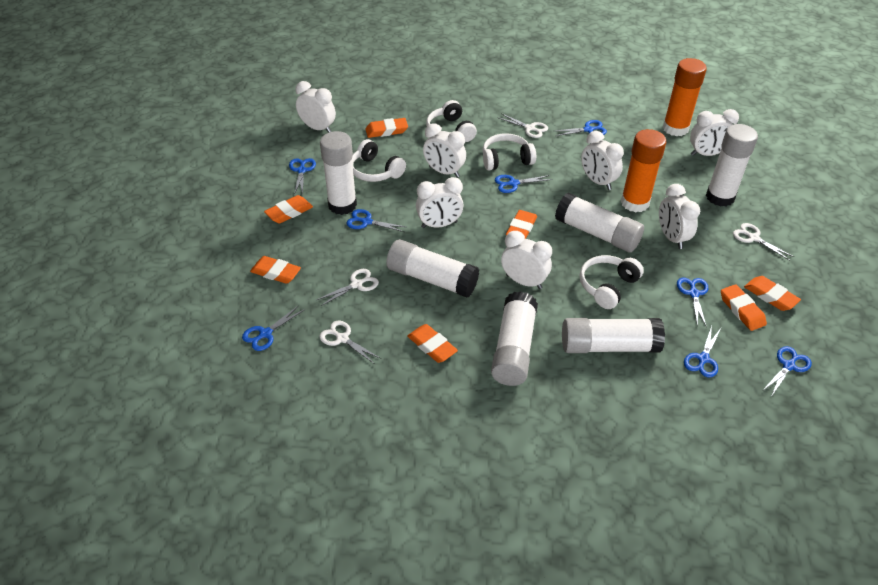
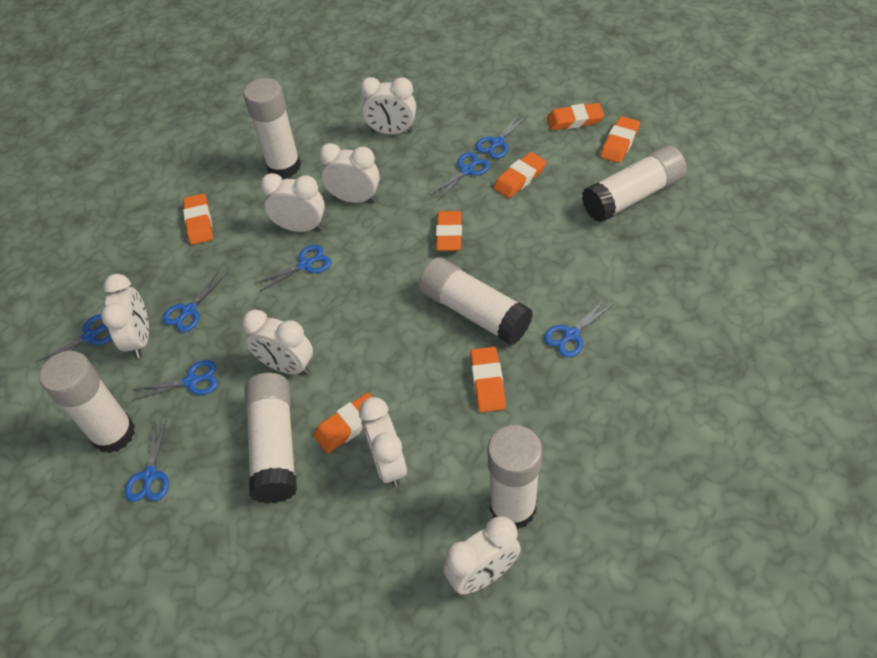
orange glue stick: [621,129,666,212] [663,58,707,136] = 2 -> none = 0
white headphones: [352,139,406,182] [426,100,477,142] [482,133,536,170] [580,255,644,309] = 4 -> none = 0
white scissors: [316,269,379,306] [320,321,381,363] [497,113,548,138] [733,223,794,261] = 4 -> none = 0

